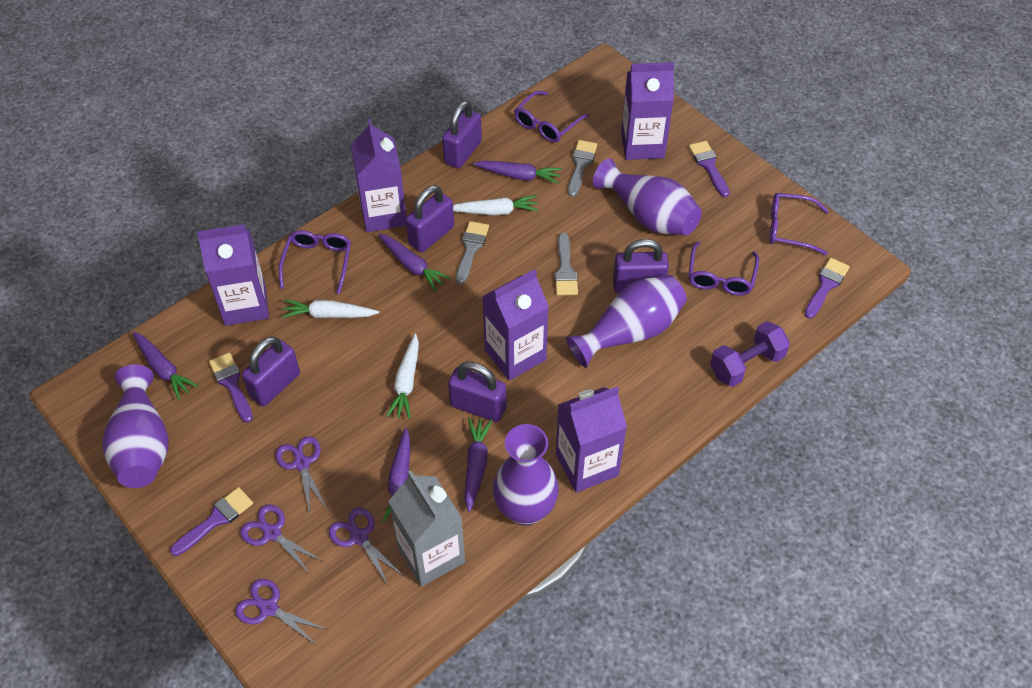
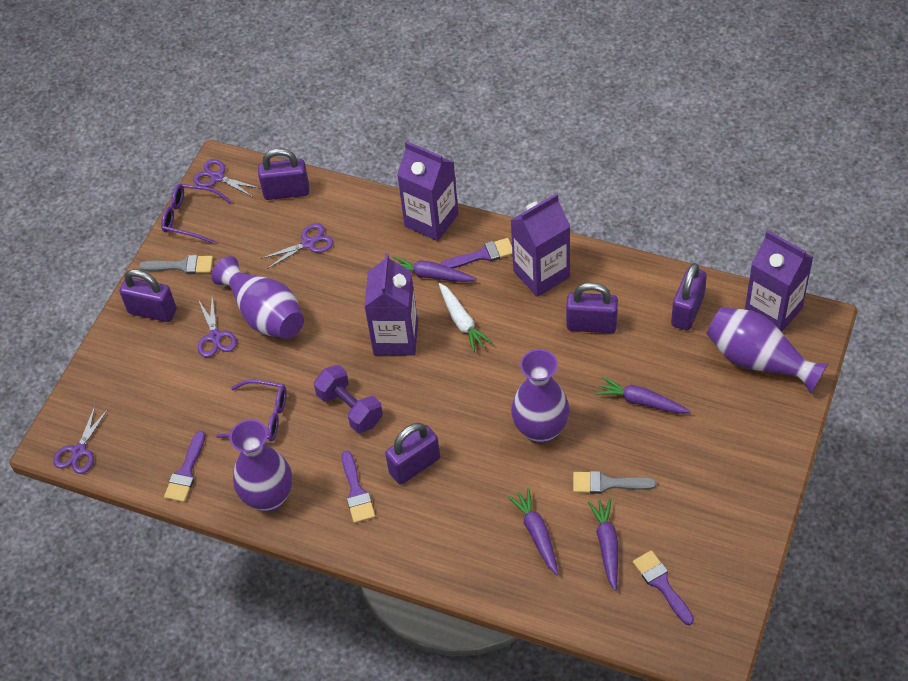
grey brush: [456,221,489,284] [555,233,578,295] [568,140,597,197] = 3 -> [139,255,213,274] [573,471,657,494] = 2
grey carton: [388,470,465,586] = 1 -> none = 0
purple carrot: [133,332,198,400] [378,234,451,291] [382,428,410,522] [465,418,493,512] [473,161,562,184] = 5 -> [393,256,477,282] [507,488,559,575] [588,498,618,591] [595,376,691,414] = 4
purple carton: [197,224,269,326] [351,119,406,232] [482,269,549,381] [556,387,627,493] [621,62,674,160] = 5 -> [364,253,418,356] [397,141,458,241] [510,193,570,297] [745,230,813,332] = 4
purple glasses: [279,230,351,294] [514,91,589,143] [689,241,759,296] [769,193,829,255] = 4 -> [161,184,232,244] [216,380,287,441] = 2
white carrot: [281,299,379,318] [386,334,419,419] [453,195,539,216] = 3 -> [439,283,492,352] = 1

